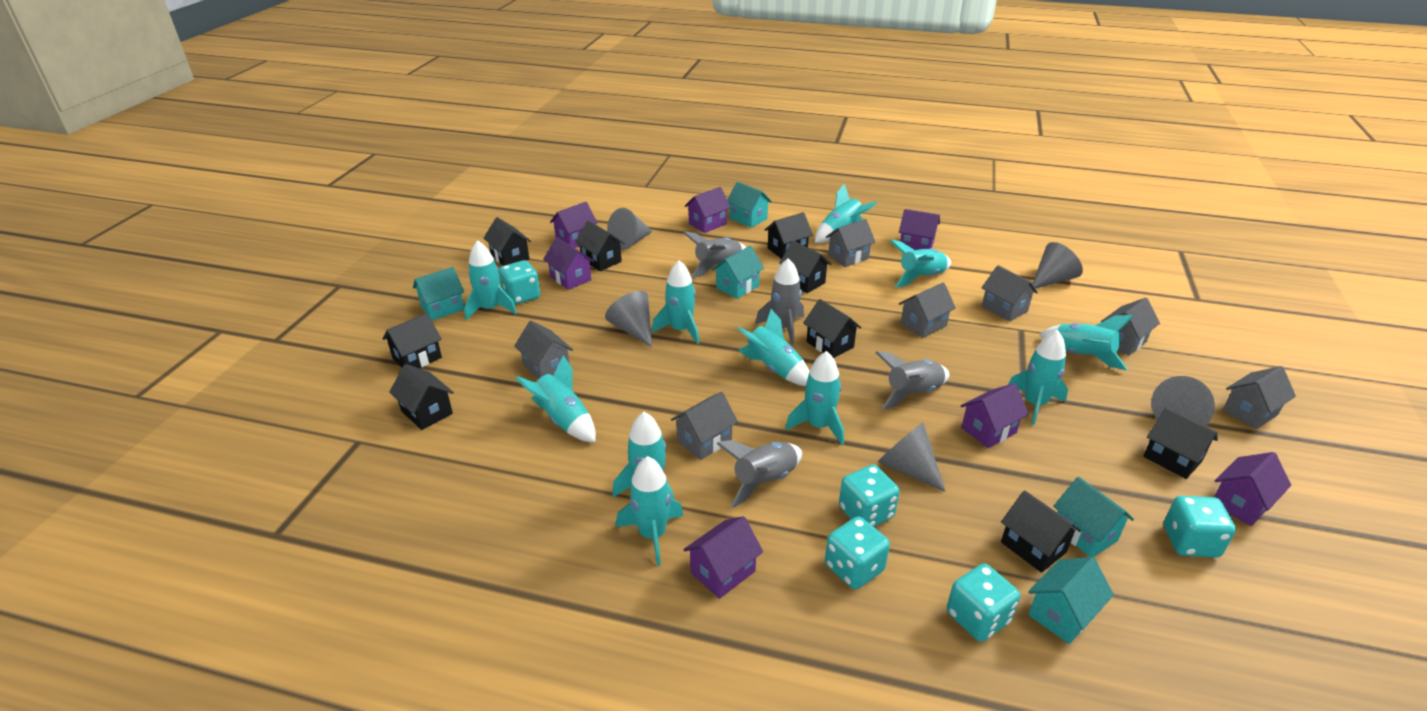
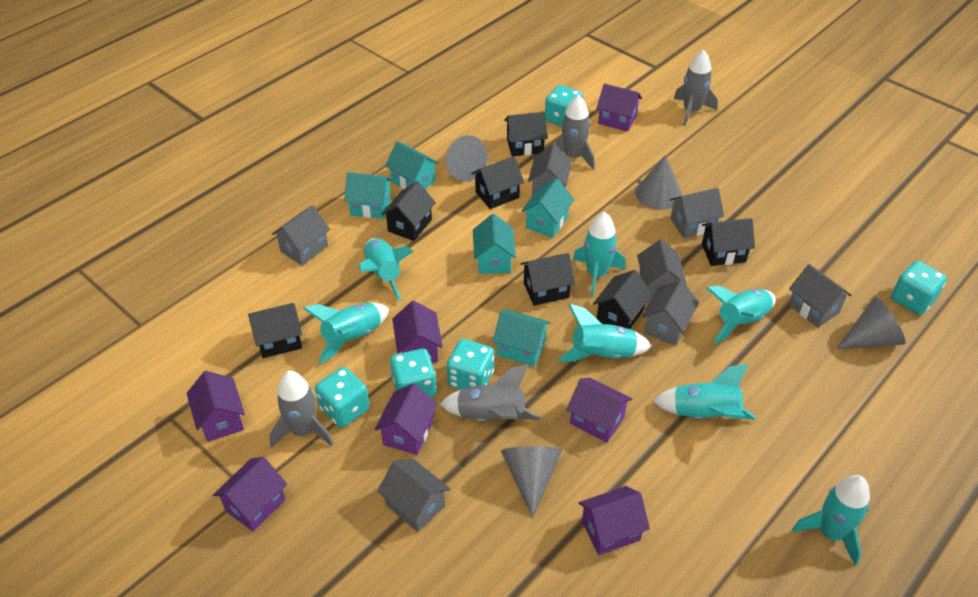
black house: [383,313,442,368] [389,364,454,430] [484,217,531,266] [575,221,625,271] [765,212,813,259] [779,241,831,293] [803,299,861,358] [1001,490,1081,573] [1143,408,1218,479] = 9 -> [248,303,302,358] [381,181,436,241] [471,156,524,209] [504,112,548,156] [520,253,575,306] [593,270,652,329] [702,218,755,266] = 7
grey cone: [605,291,652,347] [607,208,653,250] [878,422,946,492] [1032,242,1083,289] [1151,376,1215,426] = 5 -> [446,135,488,182] [501,446,562,518] [635,155,682,210] [837,297,906,349] = 4
turquoise rocket: [464,240,517,321] [515,355,596,442] [612,412,674,500] [616,456,683,566] [652,260,699,344] [738,309,809,386] [785,351,844,445] [815,183,877,243] [890,240,951,287] [1008,330,1068,425] [1039,315,1133,370] = 11 -> [303,302,389,364] [359,238,414,301] [558,304,652,362] [573,212,626,296] [652,363,756,419] [706,285,776,344] [792,475,870,566] = 7

